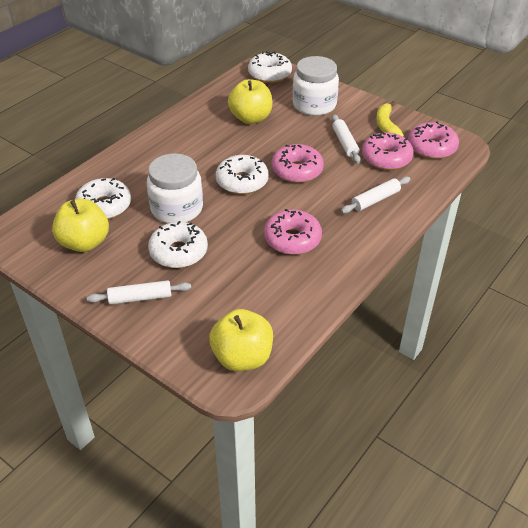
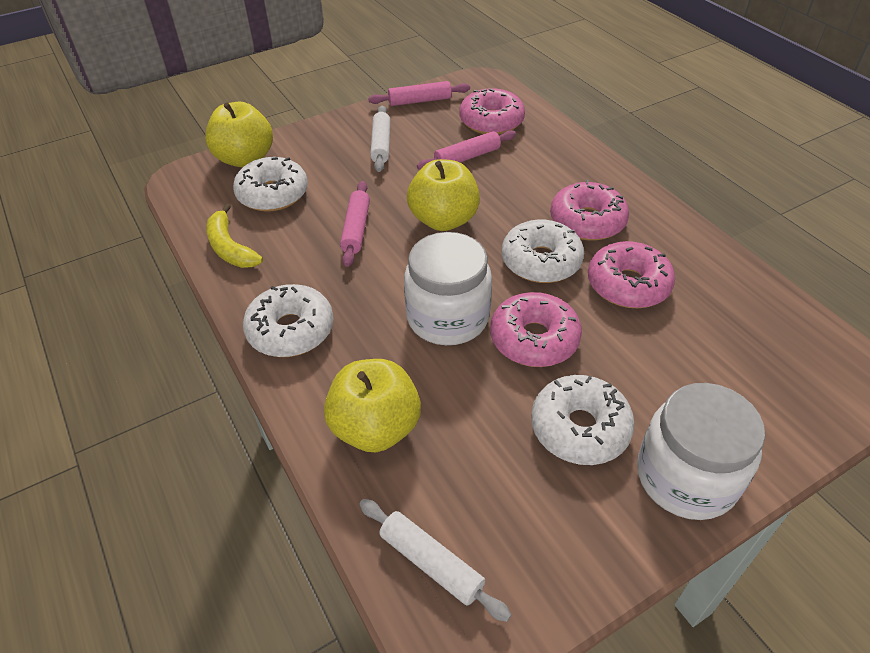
pink rolling pin: none = 0 -> [340,181,370,267] [368,81,470,106] [417,130,516,170] = 3
white rolling pin: [87,280,191,305] [332,114,361,163] [341,176,410,214] = 3 -> [359,499,511,622] [370,106,390,172] = 2

